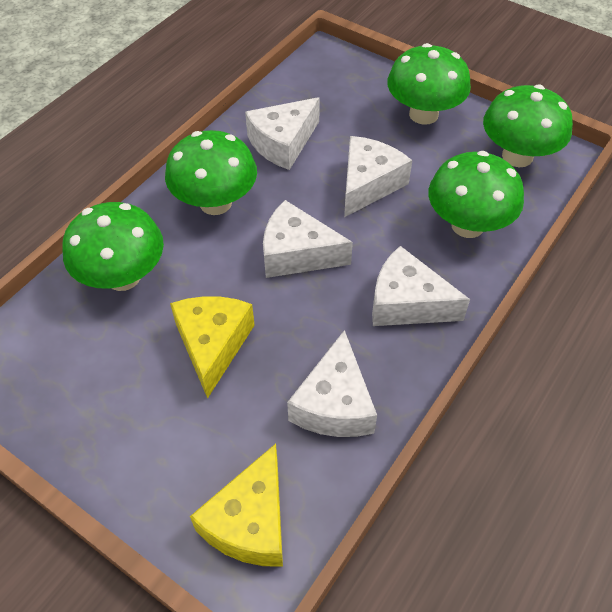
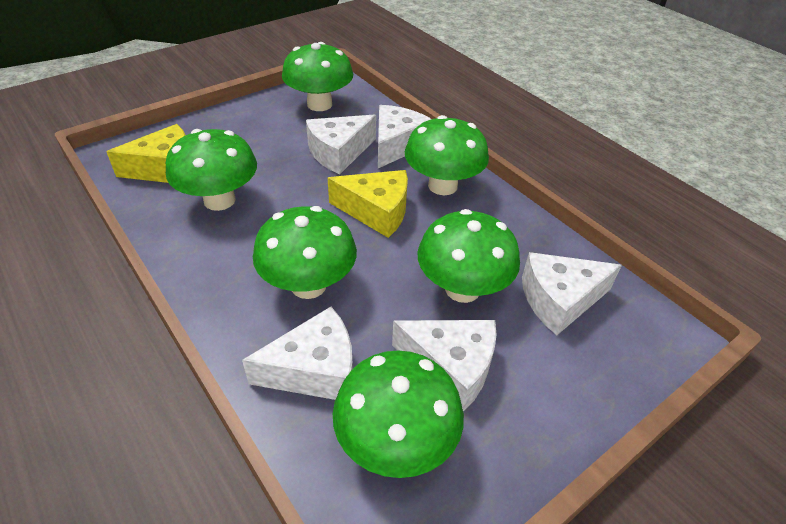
green mushroom: [62,202,164,291] [165,130,257,215] [387,43,471,125] [428,151,524,238] [483,85,573,167] = 5 -> [166,129,257,211] [253,206,357,299] [282,42,353,111] [333,351,464,478] [405,115,489,195] [418,209,520,303] = 6

